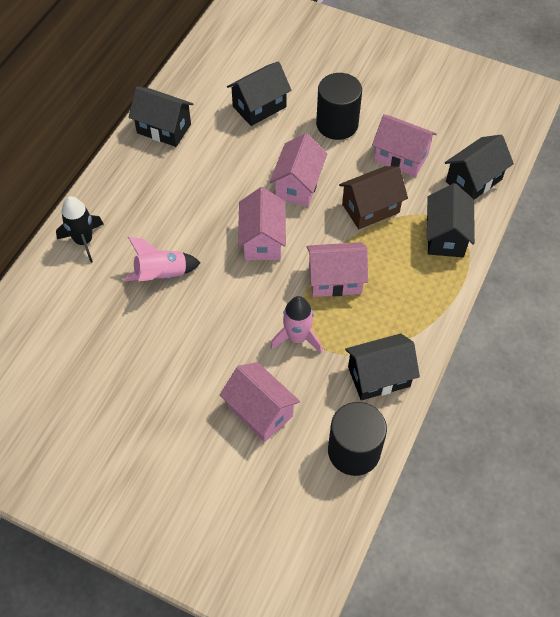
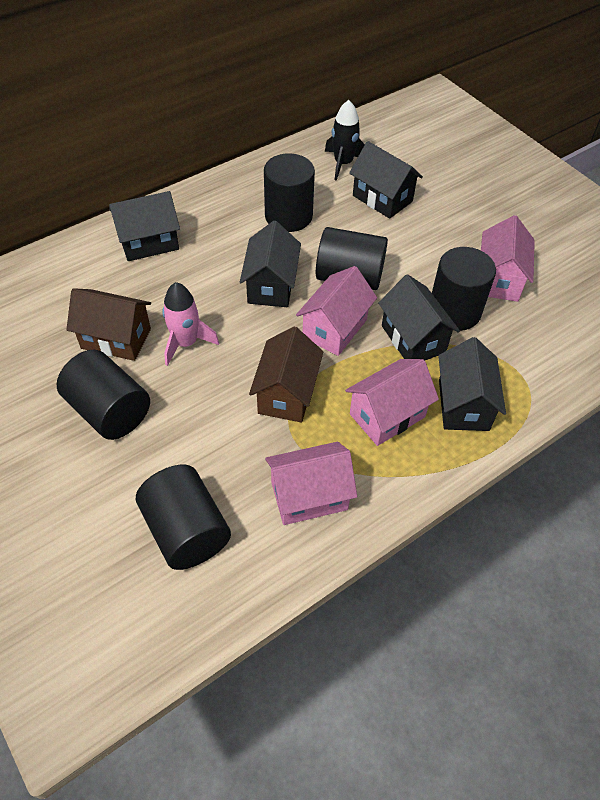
black cylinder: [316,73,362,140] [328,402,387,476] = 2 -> [57,350,150,440] [136,464,231,570] [264,153,315,232] [316,227,388,290] [432,247,496,331] = 5
brown house: [339,166,408,229] = 1 -> [66,288,151,361] [249,327,323,422] = 2
pink house: [220,362,300,442] [238,187,286,260] [270,133,327,207] [306,242,368,297] [372,114,437,177] = 5 -> [265,442,357,525] [296,266,377,356] [345,359,439,446] [481,215,535,302] = 4
pink rocket: [123,237,201,282] [270,296,322,353] = 2 -> [162,282,219,366] = 1

